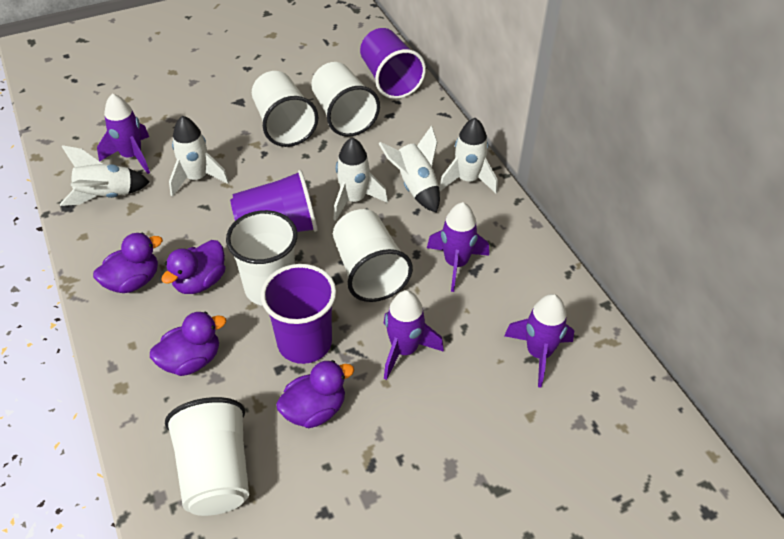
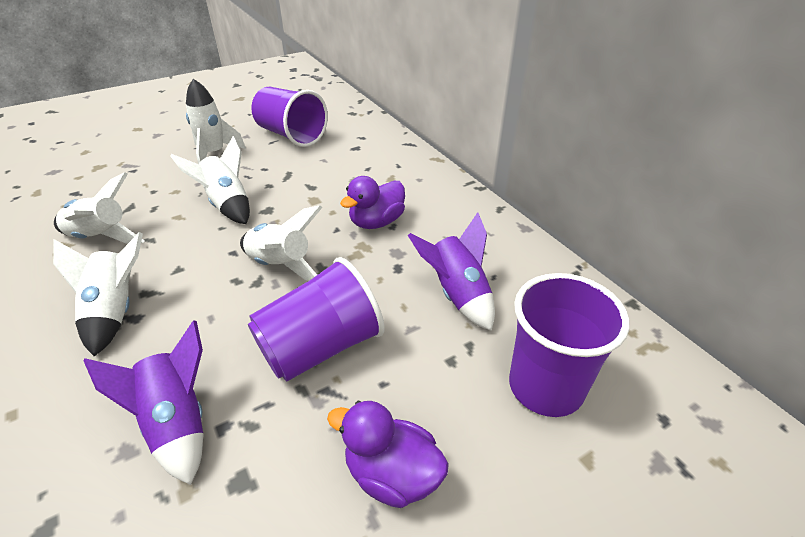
purple duck: [93,233,163,293] [150,312,226,376] [161,240,225,294] [276,360,354,428] = 4 -> [327,401,449,508] [340,176,405,229] = 2
purple rocket: [97,93,150,174] [383,290,444,380] [427,202,489,292] [504,294,574,388] = 4 -> [83,320,204,485] [408,212,495,331] = 2
white cup: [165,397,249,516] [226,210,298,306] [252,71,318,147] [311,62,380,137] [333,209,413,302] = 5 -> none = 0

